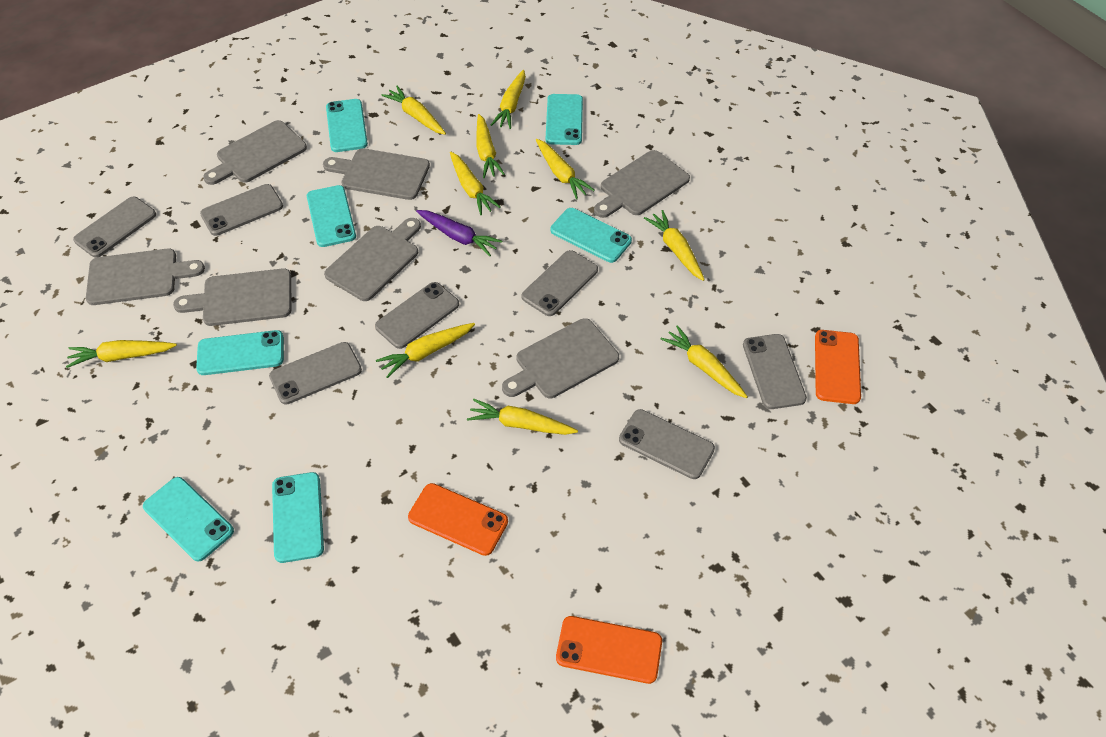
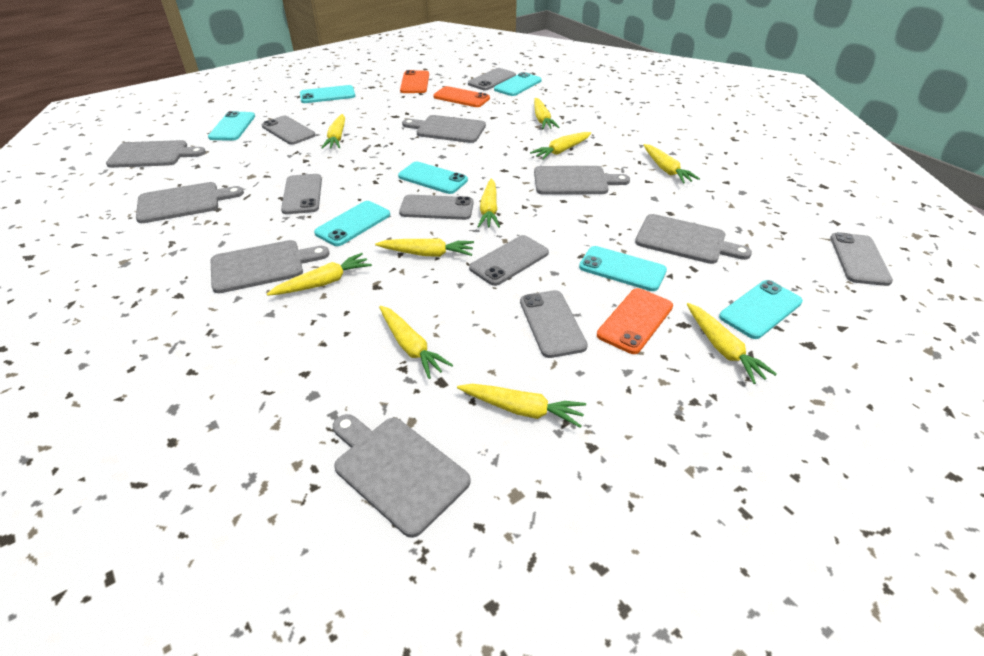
purple carrot: [416,210,502,256] = 1 -> none = 0

